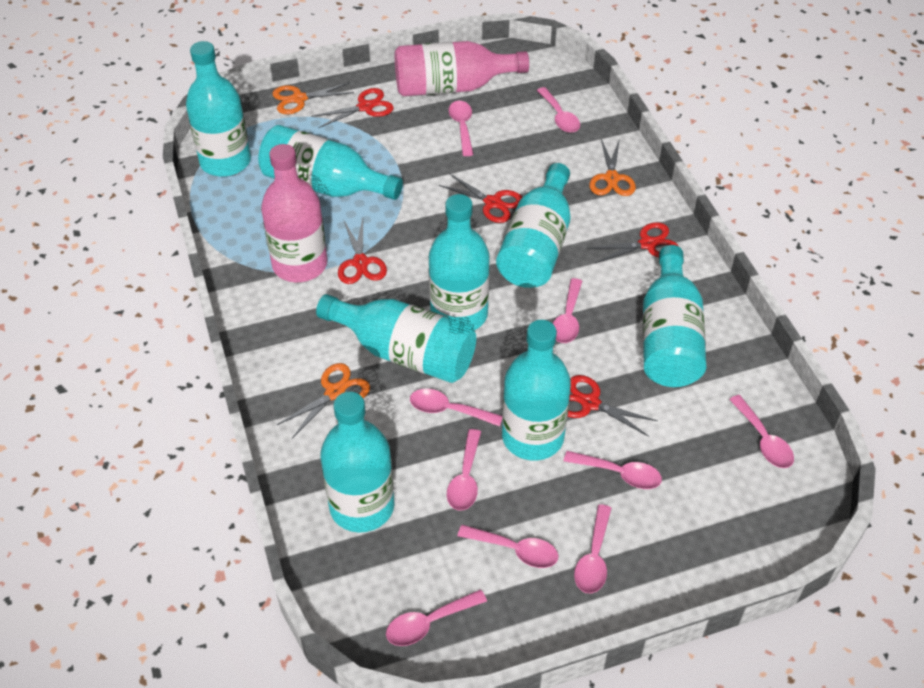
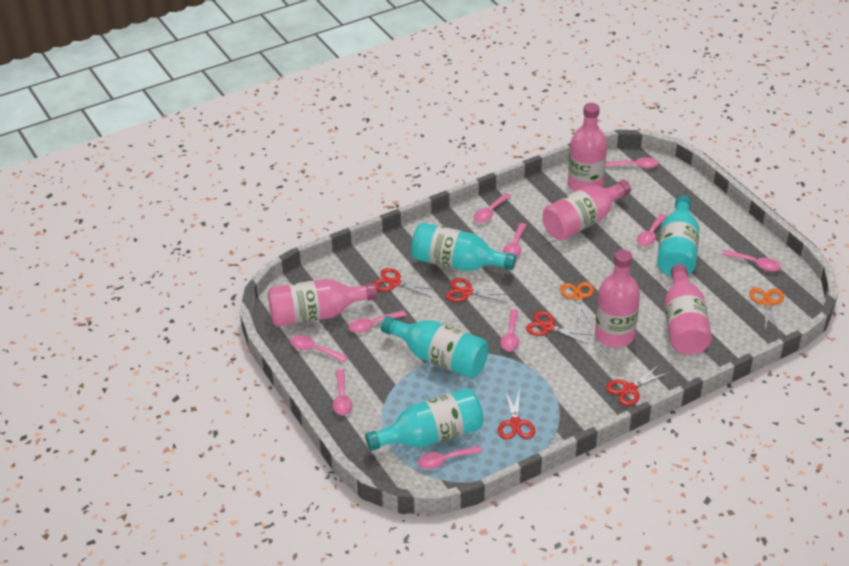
orange scissors: [272,82,354,114] [277,363,370,439] [589,138,636,196] = 3 -> [560,282,594,325] [749,288,784,333] = 2
pink bottle: [261,144,327,282] [395,41,529,96] = 2 -> [268,279,377,327] [542,180,631,240] [568,103,607,191] [595,250,640,347] [664,264,712,355] = 5
turquoise bottle: [186,41,251,177] [258,125,403,200] [316,294,476,383] [321,392,395,532] [429,194,490,330] [496,163,571,288] [502,320,571,461] [643,245,706,387] = 8 -> [365,388,484,451] [381,316,488,378] [411,223,516,271] [657,196,699,276] = 4

